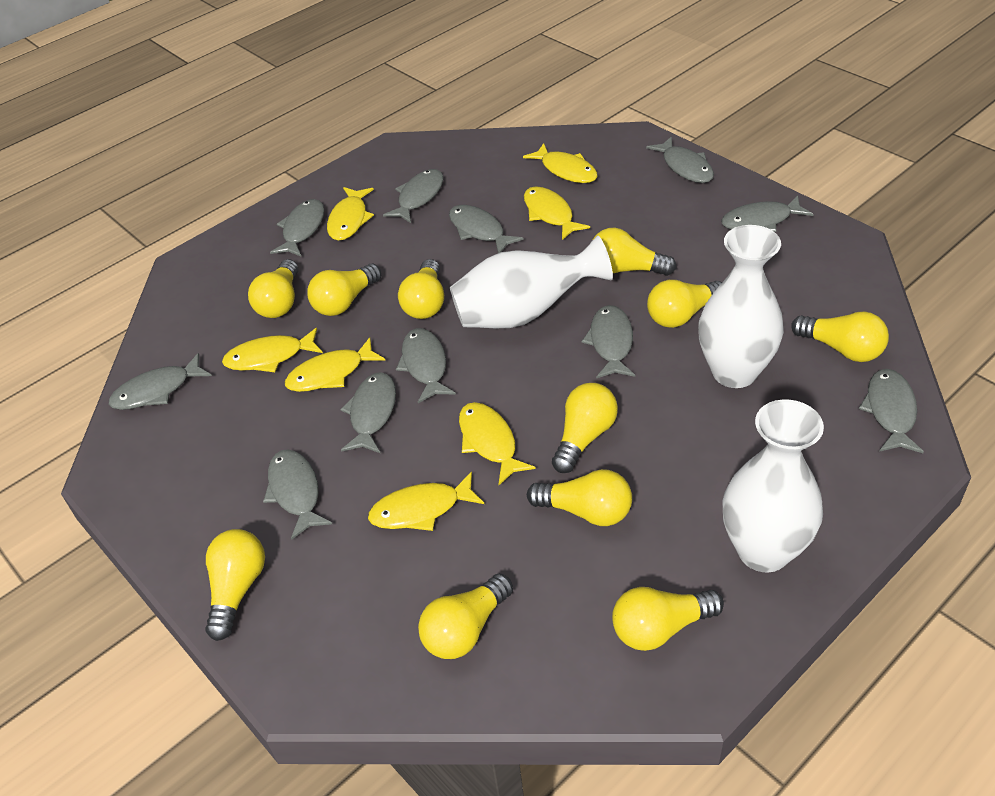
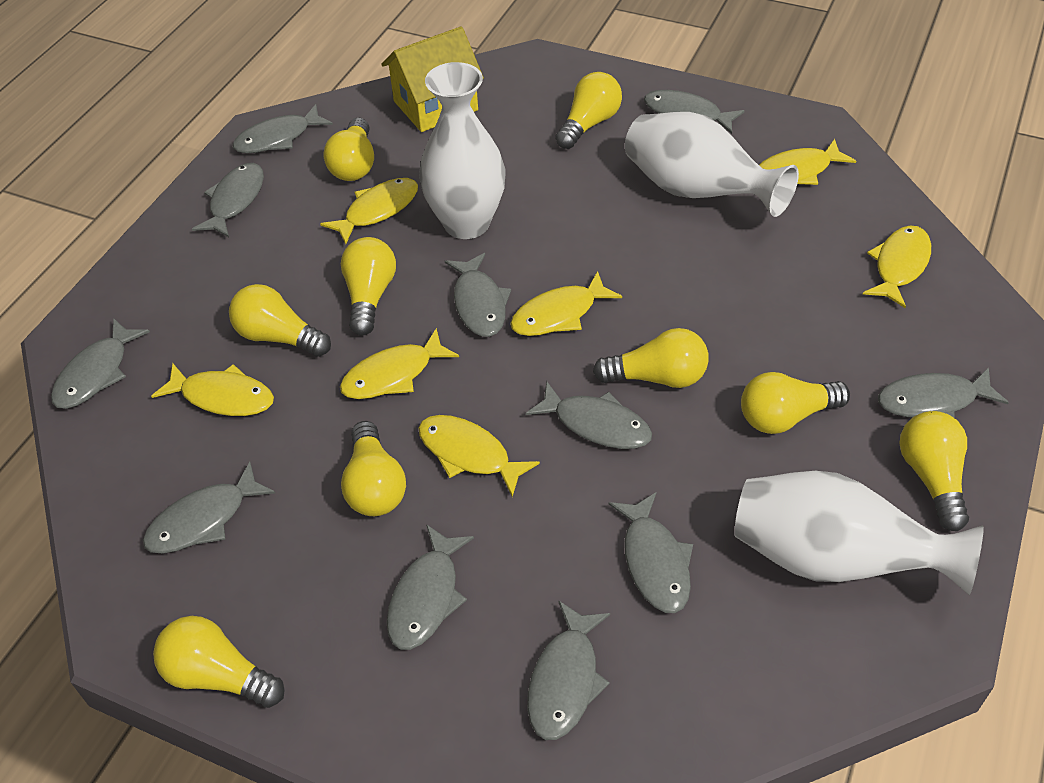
yellow house: none = 0 -> [381,27,484,132] = 1
yellow light bulb: [205,529,265,641] [248,259,298,318] [307,263,381,316] [398,259,444,319] [418,574,513,659] [527,469,632,526] [552,383,618,473] [592,228,676,276] [612,587,724,651] [647,280,722,328] [791,311,889,362] = 11 -> [153,616,285,708] [229,284,331,357] [324,117,374,181] [341,237,396,335] [341,421,406,516] [555,72,622,149] [593,328,709,388] [741,372,850,434] [900,411,969,531] = 9

